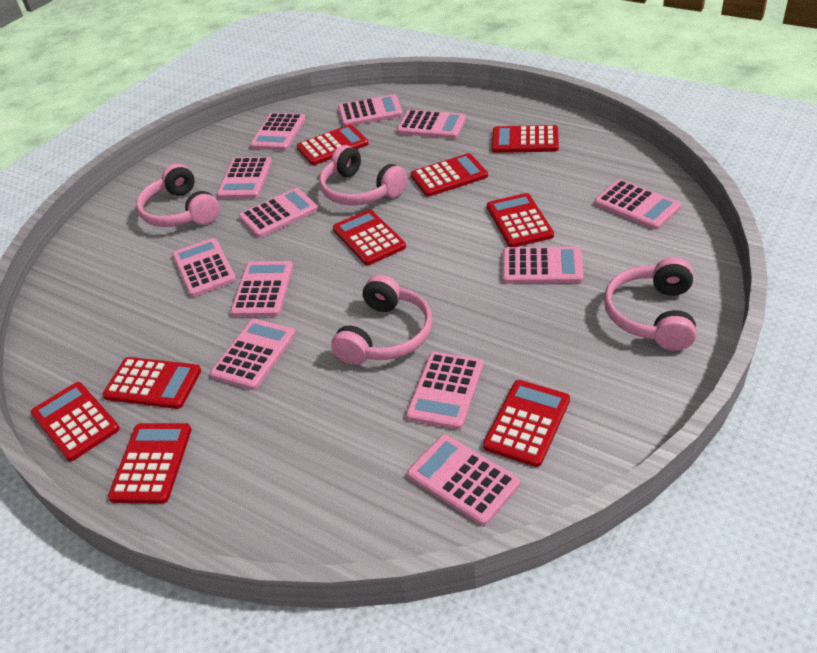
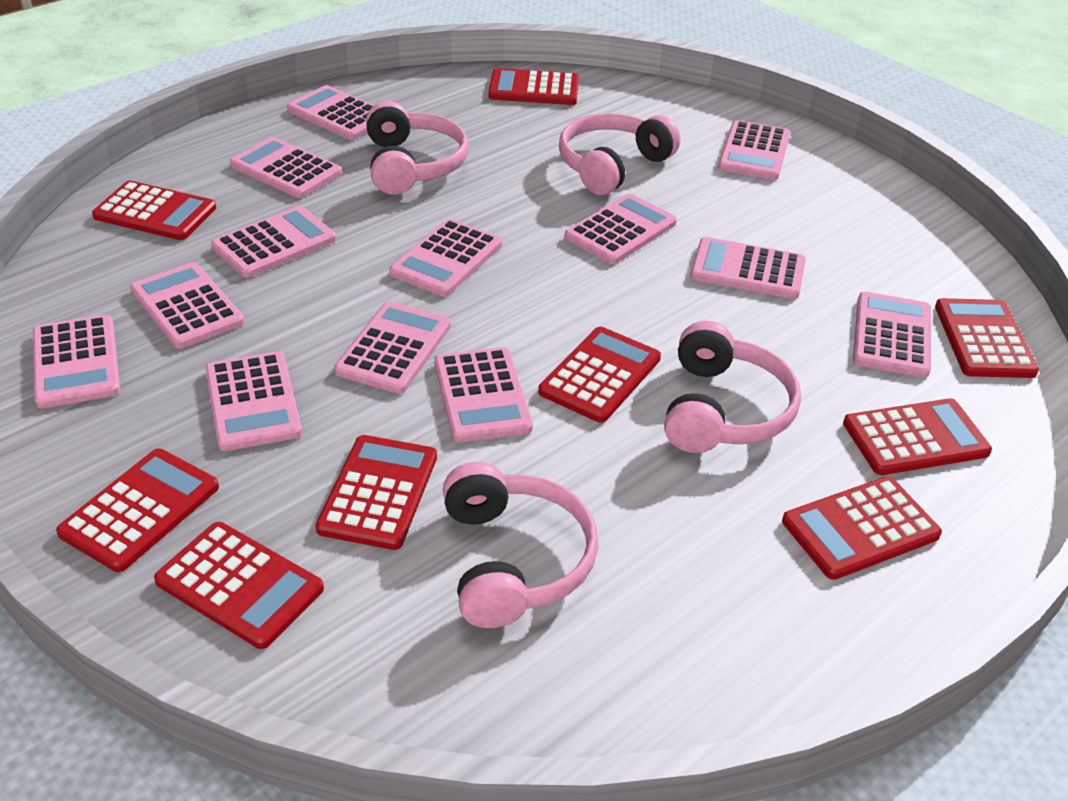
pink calculator: [172,238,236,297] [210,319,296,390] [217,157,272,199] [230,261,293,317] [239,188,318,238] [250,113,306,150] [338,94,403,126] [397,110,466,139] [406,352,483,430] [407,435,520,526] [503,246,584,283] [594,179,681,230] = 12 -> [33,315,120,409] [130,262,245,349] [206,352,302,451] [211,206,336,278] [230,137,342,198] [287,85,374,140] [334,302,451,394] [390,219,502,297] [434,347,533,442] [565,194,677,264] [690,237,806,299] [718,120,790,180] [853,292,931,378] = 13

